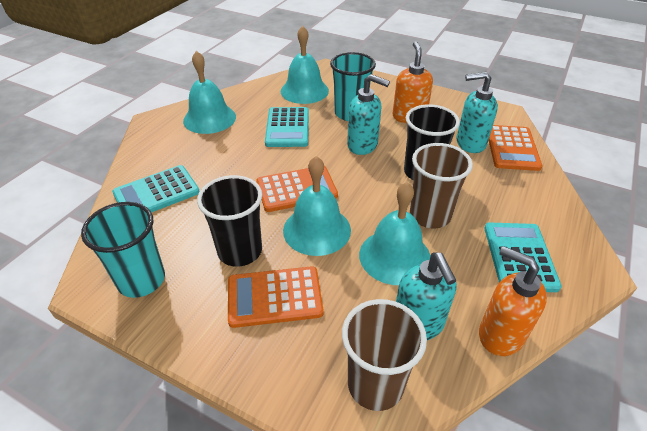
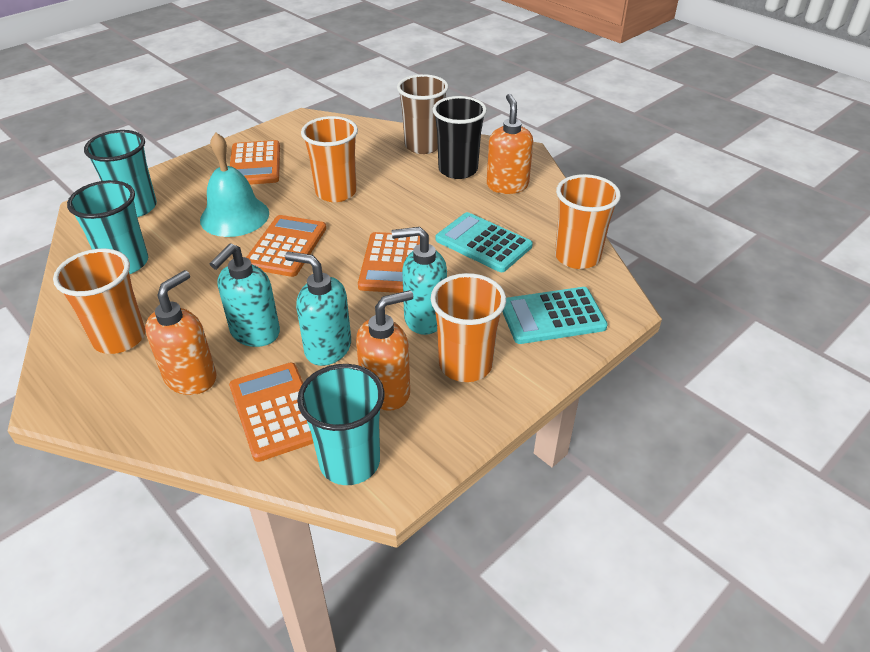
black cup: [197,175,263,267] [404,104,460,180] = 2 -> [433,96,487,179] = 1
brown cup: [342,299,427,411] [410,143,473,228] = 2 -> [397,74,449,154] = 1
orange calculator: [228,266,323,328] [256,166,338,212] [488,125,542,171] = 3 -> [229,363,314,462] [230,140,280,185] [246,215,326,277] [358,232,420,293] = 4
orange cup: none = 0 -> [53,249,145,354] [301,116,358,202] [431,273,506,382] [555,174,621,269] = 4
orange soap dispenser: [393,41,433,124] [479,246,547,356] = 2 -> [145,270,217,395] [356,290,413,411] [487,94,533,194] = 3
turquoise bell: [183,51,236,134] [281,26,329,104] [283,156,351,256] [359,182,431,285] = 4 -> [200,133,269,237] = 1
turquoise calculator: [112,165,200,213] [265,107,309,147] [484,223,562,292] = 3 -> [436,212,533,272] [502,287,608,344] = 2
turquoise cup: [81,202,165,298] [330,52,376,121] = 2 -> [67,180,148,274] [84,130,157,217] [297,364,385,485] = 3

